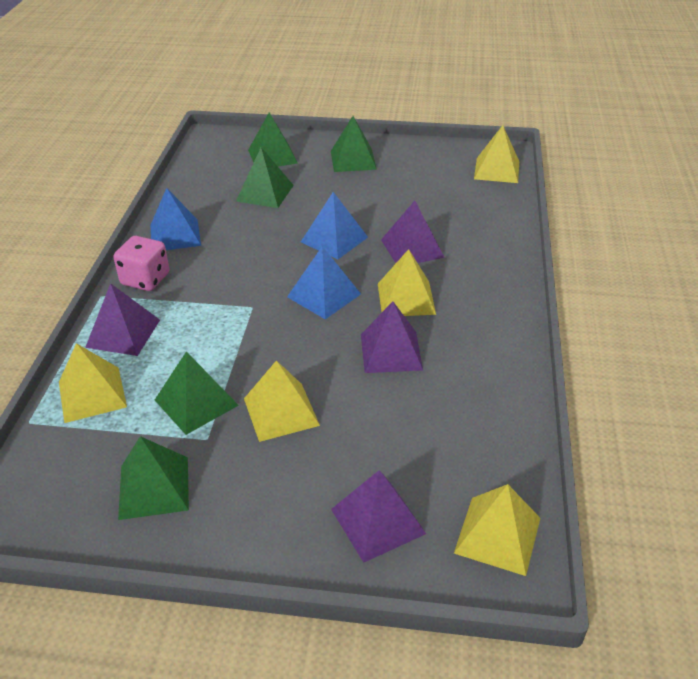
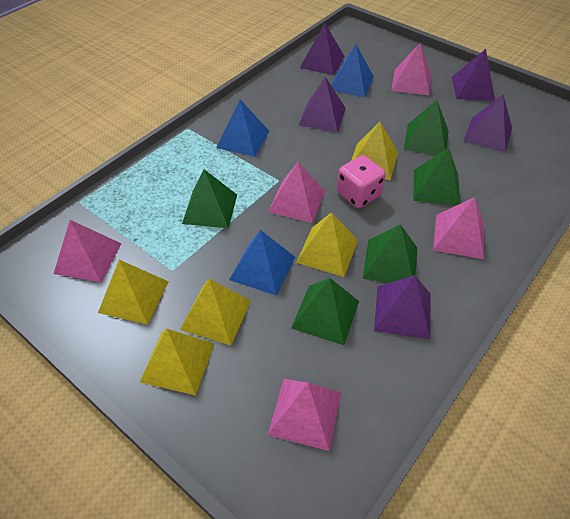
pink pyramid: none = 0 -> [54,220,122,282] [268,162,325,223] [268,379,341,451] [391,43,431,95] [433,197,484,259] = 5
purple pyramid: [85,283,160,356] [331,470,426,563] [361,301,423,373] [381,201,445,263] = 4 -> [299,77,346,132] [300,23,345,75] [374,275,430,339] [452,49,495,101] [463,95,512,152] = 5

